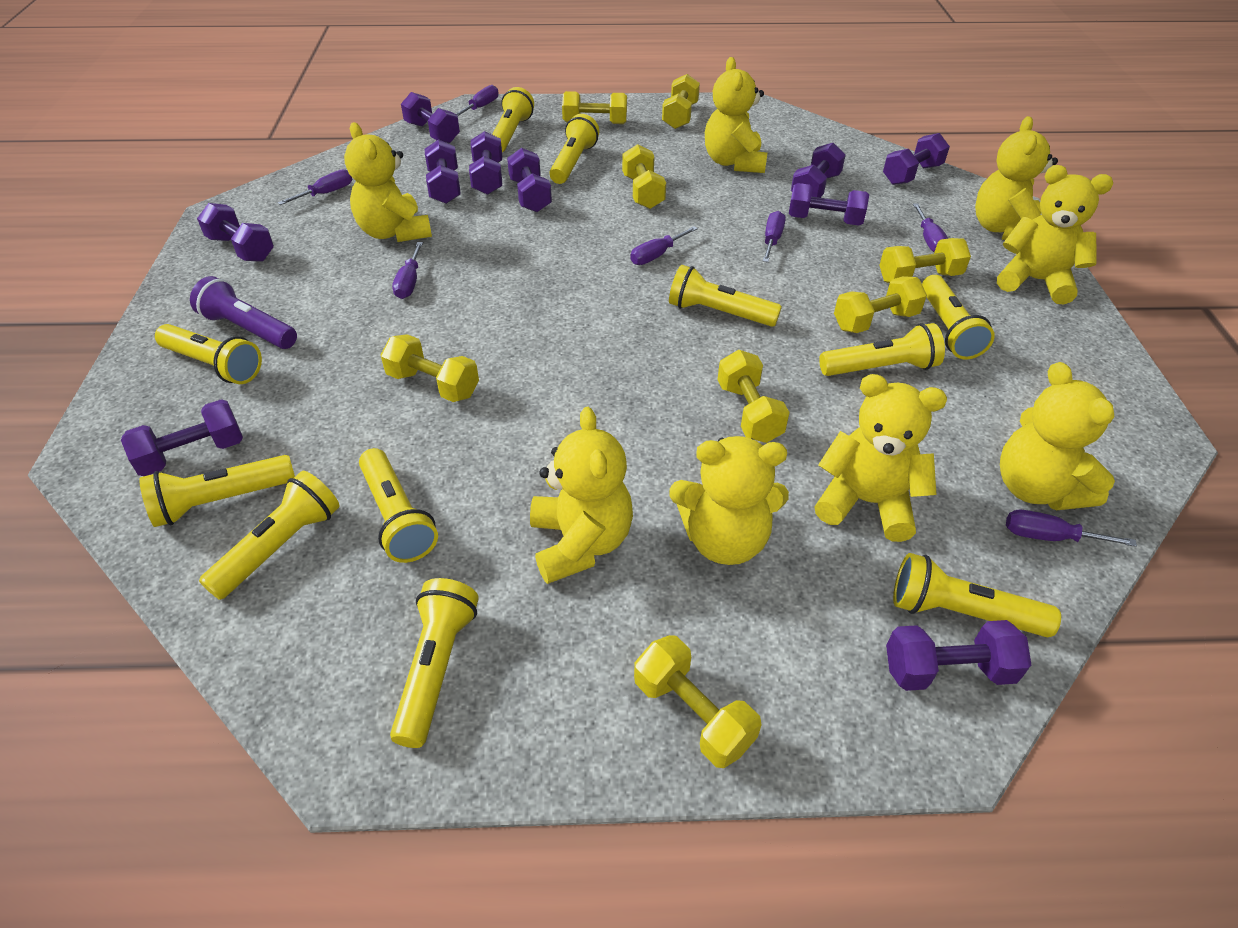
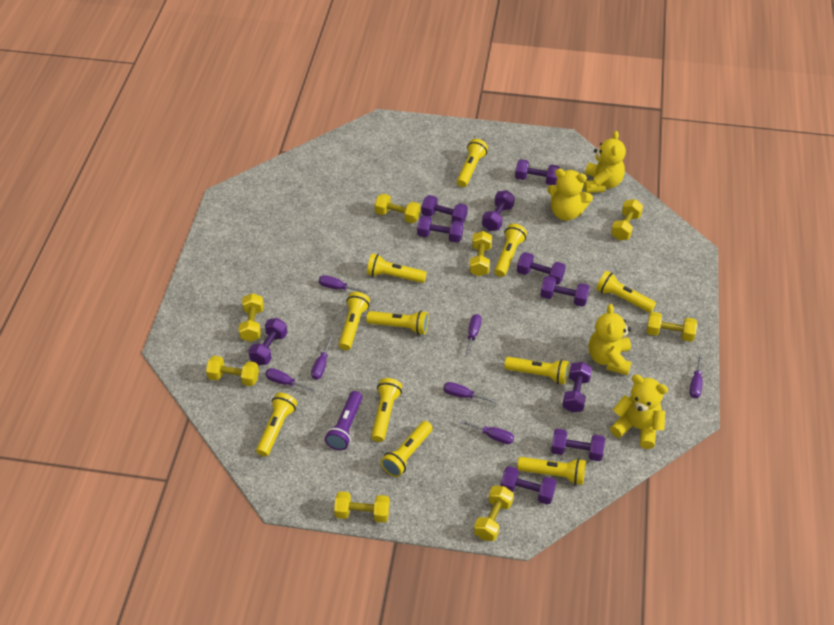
yellow teddy bear: [344,122,432,242] [530,407,633,584] [669,436,789,565] [705,57,767,173] [814,374,947,542] [975,116,1058,240] [997,165,1113,305] [1000,362,1115,510] = 8 -> [547,169,593,221] [584,131,626,193] [589,304,631,375] [610,374,668,449] = 4

